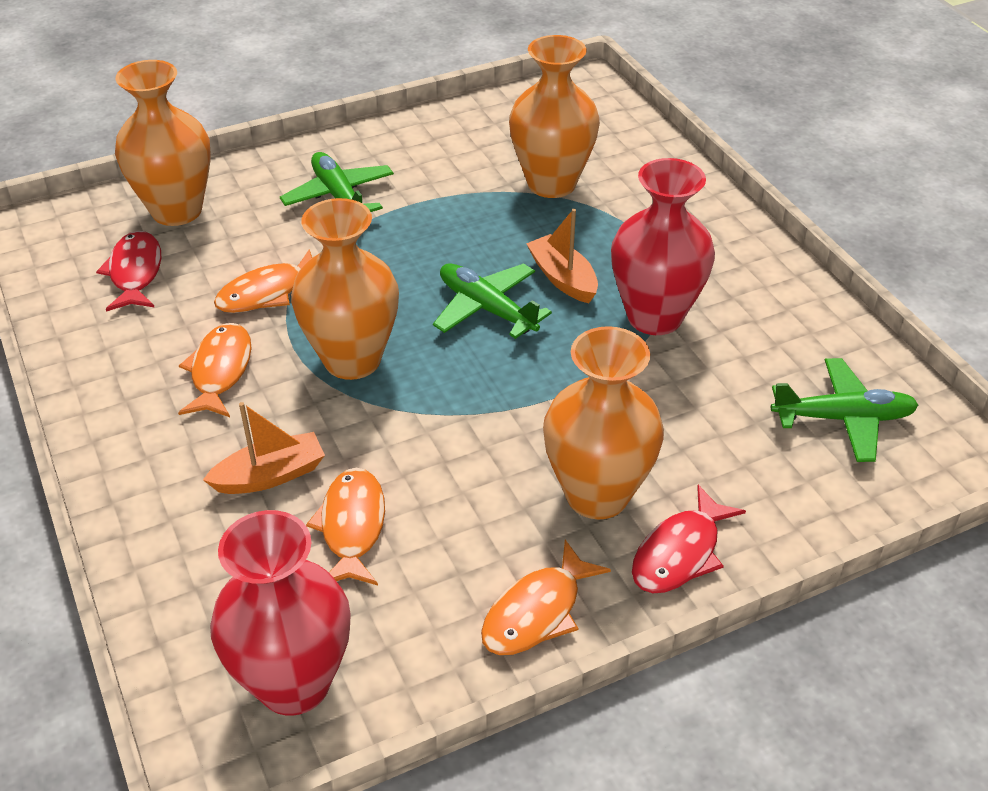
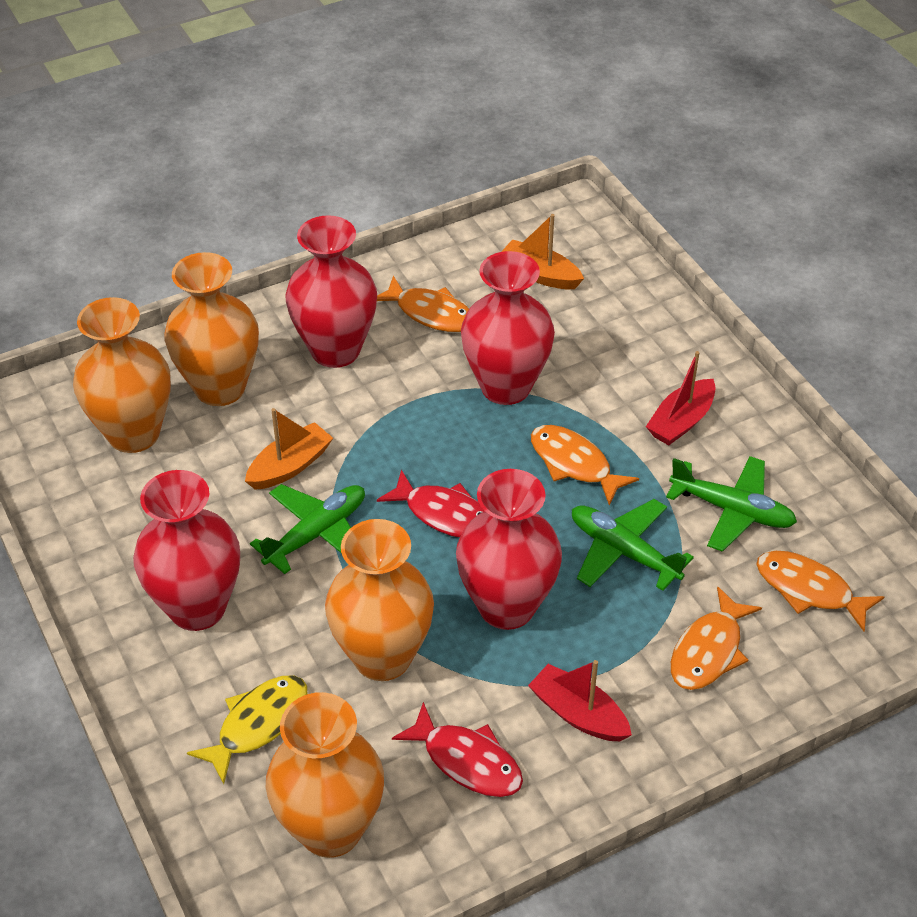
red boat: none = 0 -> [528,660,632,741] [646,351,716,445] = 2
red vase: [210,510,351,716] [611,158,715,335] = 2 -> [133,470,240,631] [285,215,377,368] [456,469,562,630] [461,251,555,405] = 4
yellow fish: none = 0 -> [187,675,307,784] = 1

